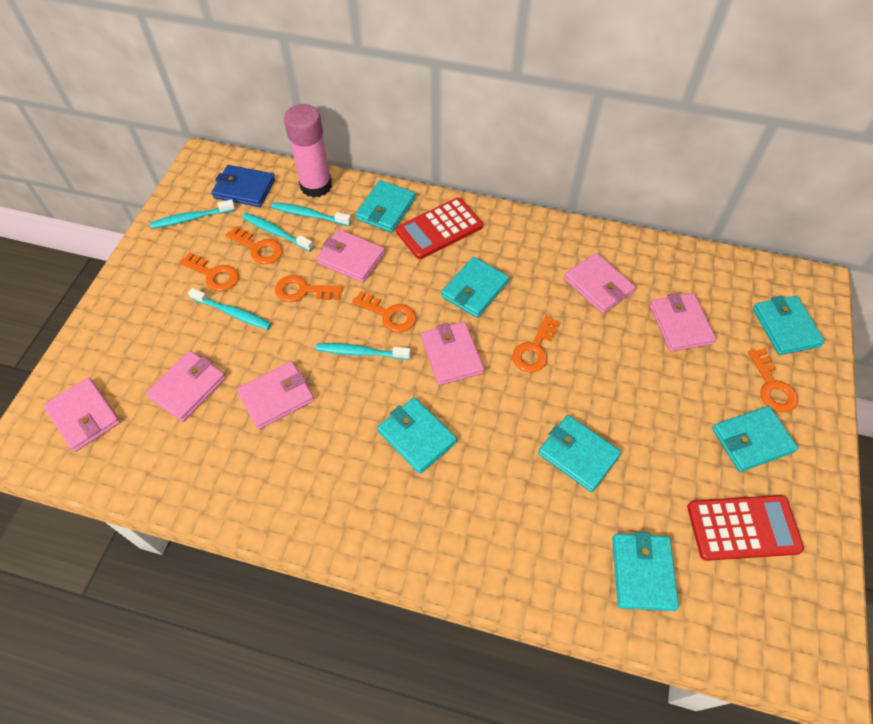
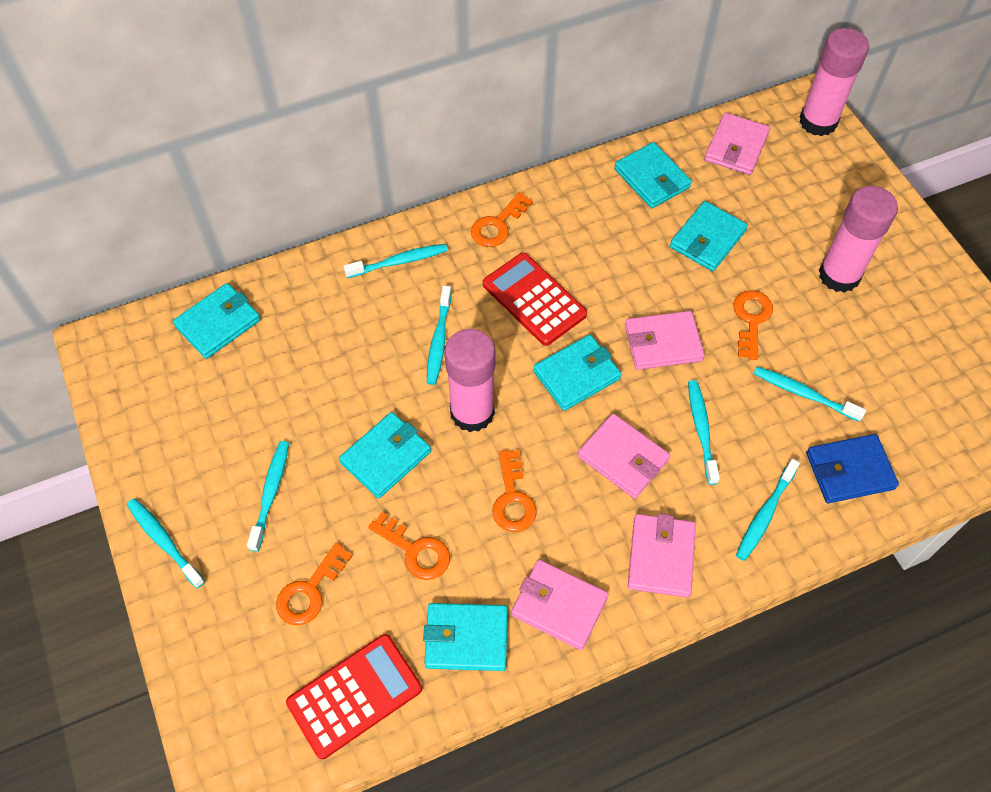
orange key: [179,252,239,291] [225,226,283,264] [275,275,343,302] [352,291,416,332] [512,316,560,373] [748,348,798,413] = 6 -> [276,543,352,625] [368,512,450,580] [471,192,533,247] [492,450,537,532] [733,290,773,360] = 5
pink glue stick: [284,104,332,198] = 1 -> [444,329,495,432] [799,28,869,136] [819,186,898,293] = 3
pink wallet: [43,377,120,452] [146,351,226,422] [237,361,314,429] [316,229,385,283] [421,322,484,385] [564,253,635,314] [650,293,716,352] = 7 -> [511,560,608,650] [578,413,670,499] [625,311,705,370] [628,513,696,598] [704,113,770,175] = 5
turquoise toothbrush: [150,199,235,229] [188,288,271,330] [242,213,313,252] [271,202,351,226] [316,343,411,360] = 5 -> [127,498,205,588] [247,441,289,552] [343,244,448,278] [427,286,452,385] [688,380,720,485] [736,459,800,561] [754,366,866,422] = 7
turquoise wallet: [355,180,416,232] [377,397,457,474] [441,257,509,318] [538,415,621,492] [612,532,679,611] [712,406,798,472] [753,296,825,355] = 7 -> [173,283,261,359] [339,412,431,498] [423,603,508,671] [533,335,621,411] [614,142,692,208] [670,201,748,271] = 6

